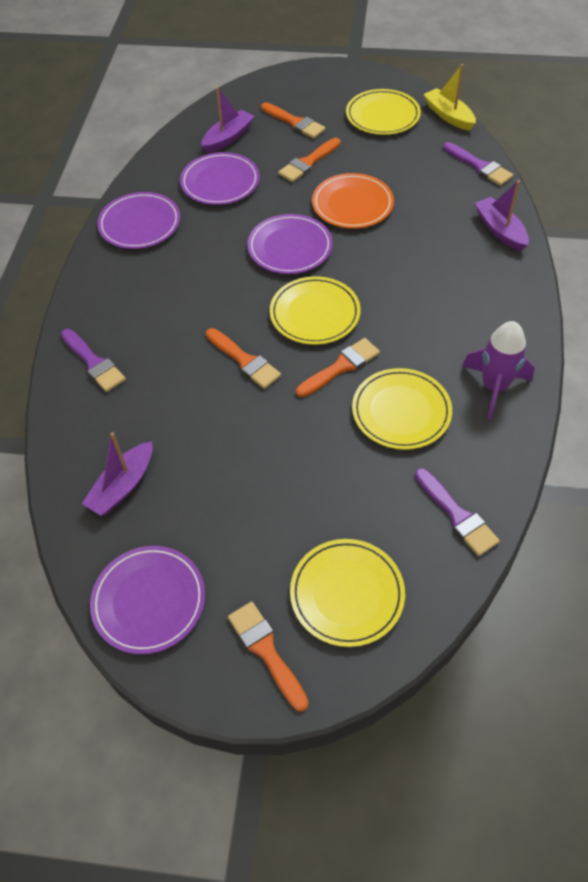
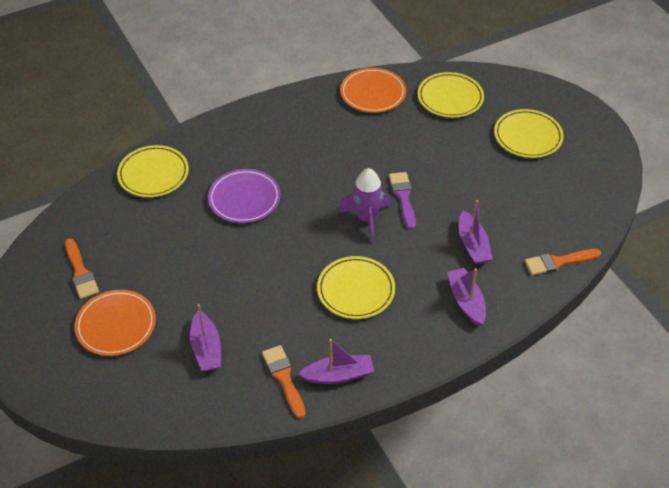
orange brush: [206,328,281,389] [228,602,309,712] [261,102,326,139] [278,138,340,182] [296,338,380,397] = 5 -> [65,239,99,299] [262,345,306,419] [525,249,601,275] = 3
orange plate: [312,173,394,229] = 1 -> [75,290,156,356] [340,68,406,113] = 2
purple boat: [82,432,153,516] [201,87,255,153] [475,180,529,251] = 3 -> [190,304,221,371] [298,339,374,384] [447,268,486,326] [459,200,493,264] = 4
purple brush: [61,329,126,392] [415,468,500,556] [443,142,513,186] = 3 -> [389,172,416,230] = 1
purple plate: [90,546,205,654] [97,192,180,249] [180,152,260,205] [247,214,333,274] = 4 -> [208,169,281,223] = 1
yellow boat: [424,64,476,131] = 1 -> none = 0

